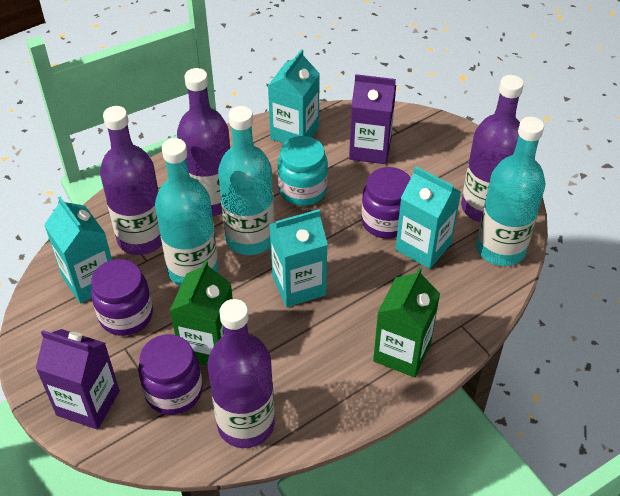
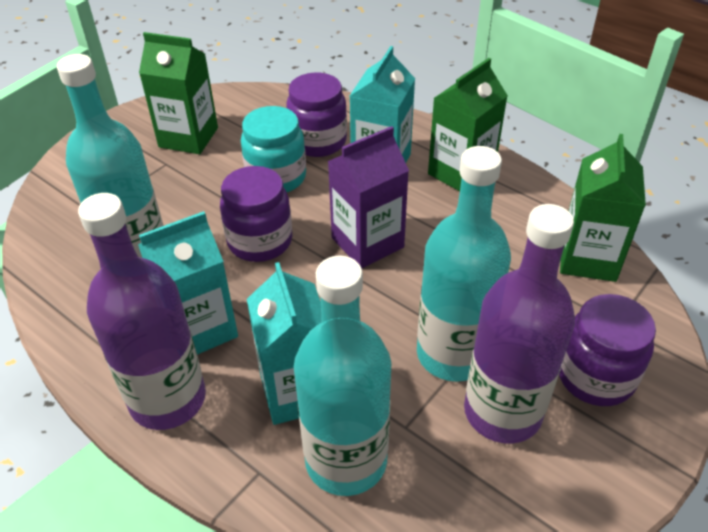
green carton: [170,260,233,366] [373,267,440,377] = 2 -> [139,32,218,154] [428,58,508,191] [560,134,646,282] = 3
purple bottle: [100,106,162,255] [177,68,230,216] [208,299,275,448] [461,75,524,222] = 4 -> [78,193,206,430] [464,204,575,443] = 2
purple carton: [36,329,120,430] [349,74,396,164] = 2 -> [328,126,409,268] = 1
turquoise carton: [44,197,112,304] [268,49,320,143] [269,209,328,307] [395,166,461,269] = 4 -> [138,211,238,355] [247,262,322,425] [350,46,415,163] = 3

